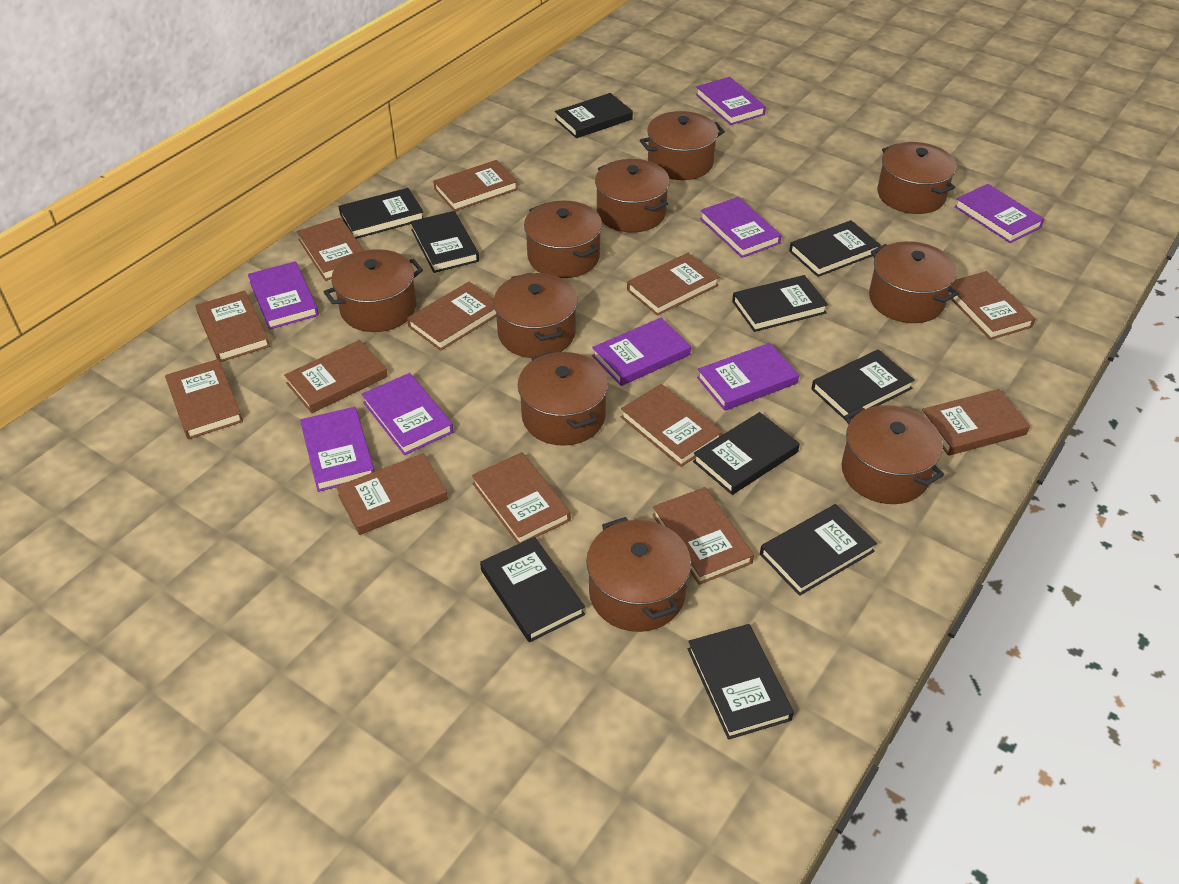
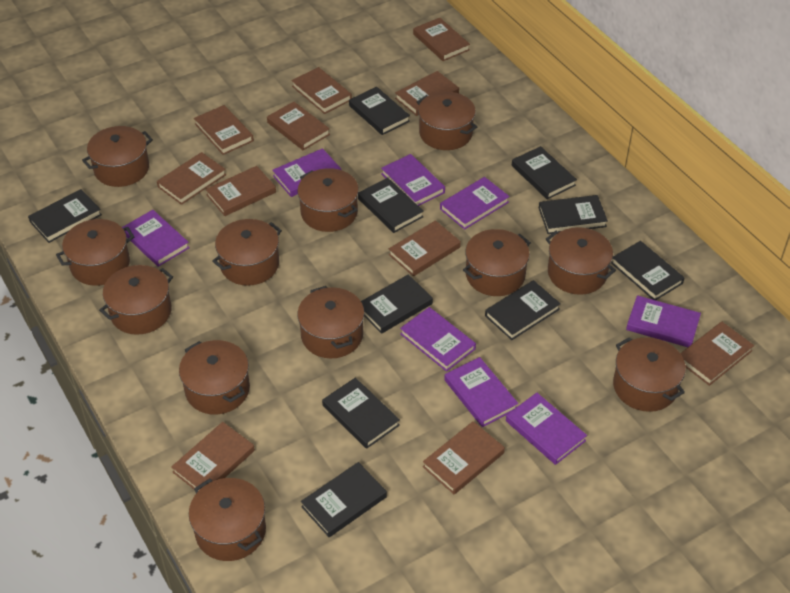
brown book: [165,359,243,439] [196,291,270,362] [284,340,388,413] [297,217,364,281] [336,453,448,535] [407,282,496,351] [433,160,518,211] [472,452,571,544] [621,384,723,467] [627,253,719,316] [652,487,754,585] [922,389,1030,456] [949,271,1036,340] = 13 -> [157,152,226,205] [171,422,255,491] [194,105,254,155] [205,166,276,216] [267,102,330,150] [292,67,352,114] [389,220,461,276] [395,71,459,116] [413,18,470,61] [423,421,505,494] [680,322,754,386] = 11
brown pot: [324,249,423,332] [493,273,578,358] [518,352,608,446] [524,200,602,278] [586,517,691,632] [595,159,670,233] [640,111,725,180] [842,405,944,504] [869,241,959,323] [878,142,957,214] = 10 -> [56,219,134,286] [82,126,153,187] [99,265,173,335] [179,340,250,415] [189,478,266,561] [212,219,282,286] [297,168,359,232] [297,286,364,358] [417,91,477,150] [463,229,531,296] [546,227,616,295] [613,337,686,412] = 12

